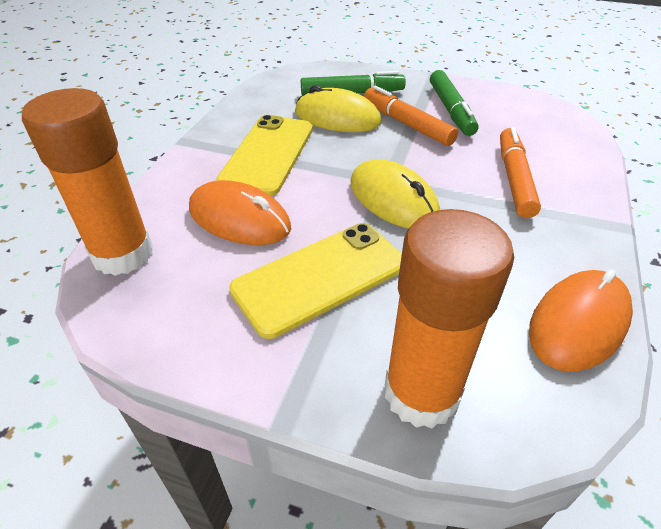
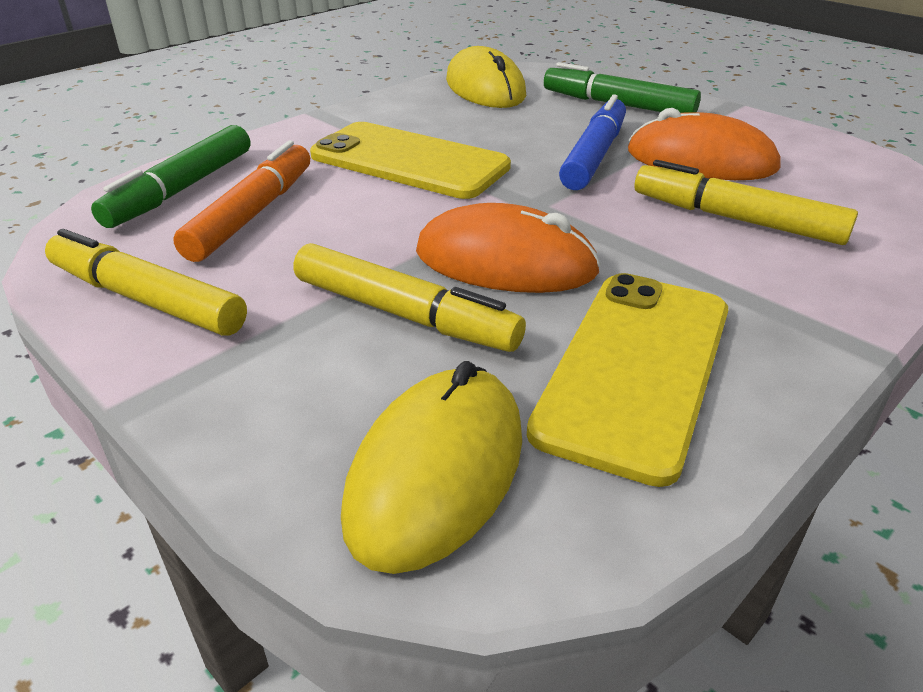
blue marker: none = 0 -> [559,95,626,190] = 1
orange glue stick: [22,88,153,276] [385,209,514,429] = 2 -> none = 0
orange marker: [364,85,458,146] [500,127,541,218] = 2 -> [173,140,310,262] = 1
yellow marker: none = 0 -> [45,229,247,336] [294,243,526,352] [634,160,858,245] = 3

